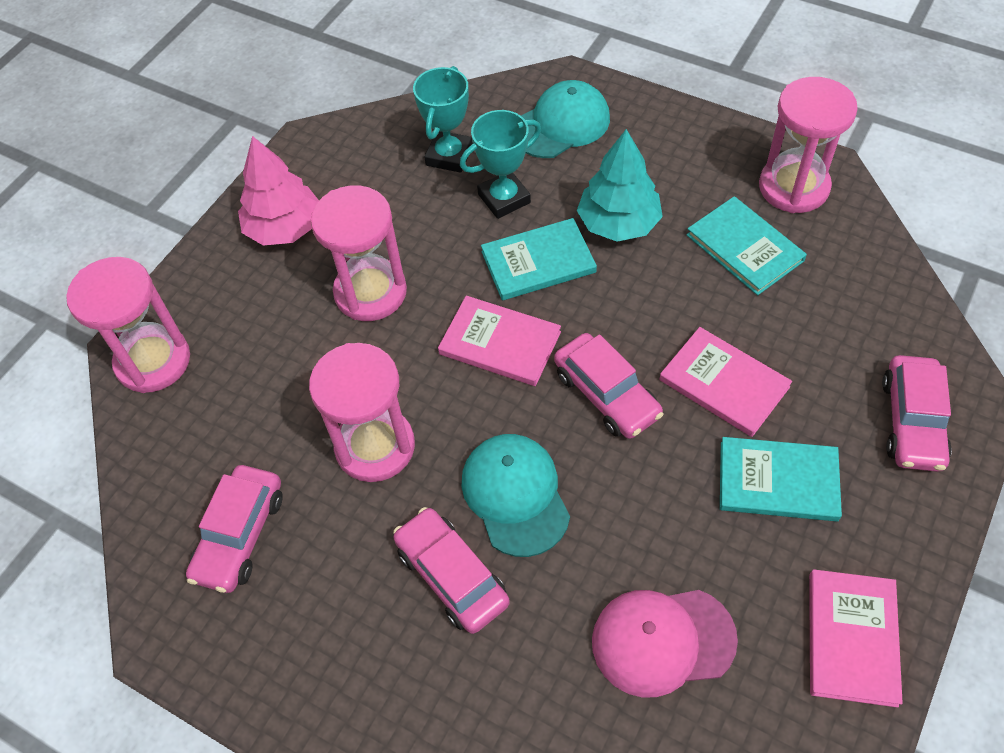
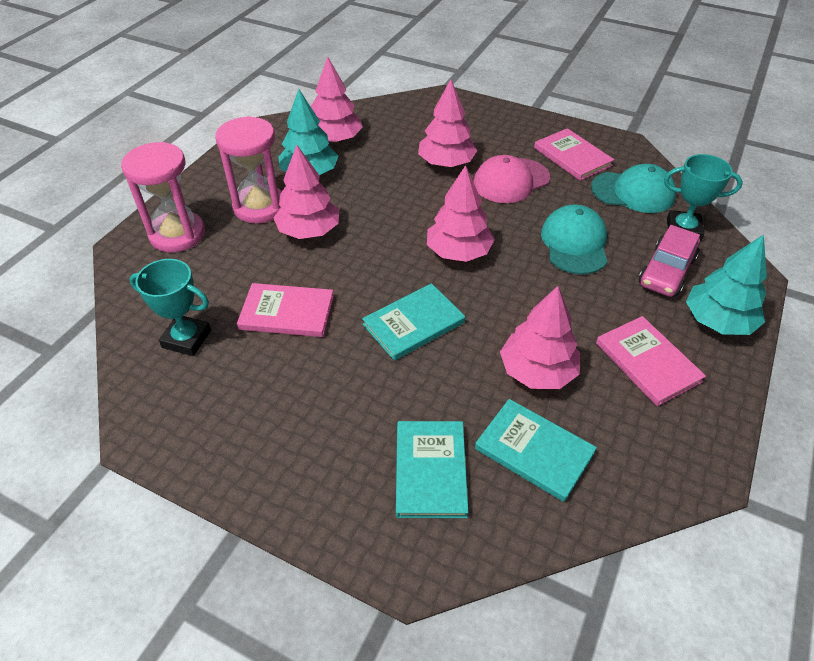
pink car: [186,465,283,593] [393,507,510,634] [554,333,663,439] [882,355,952,472] = 4 -> [639,225,700,297] = 1
pink hourglass: [66,257,190,393] [309,343,415,482] [311,185,407,321] [759,77,858,213] = 4 -> [121,142,205,252] [215,116,282,223] = 2
pink tree: [238,136,319,246] = 1 -> [273,145,339,239] [311,56,363,143] [418,79,477,167] [427,165,495,262] [500,286,580,389] = 5
turquoise tree: [577,129,663,242] = 1 -> [278,89,338,175] [686,234,767,335] = 2

